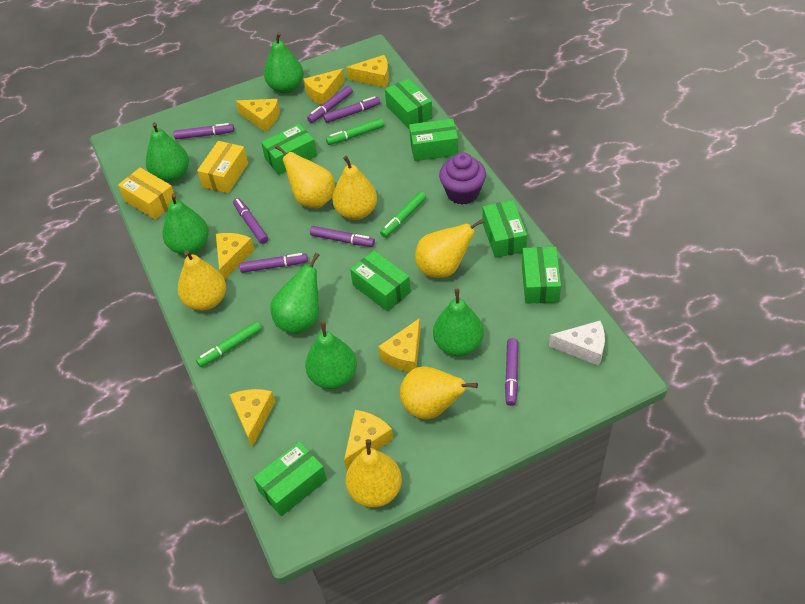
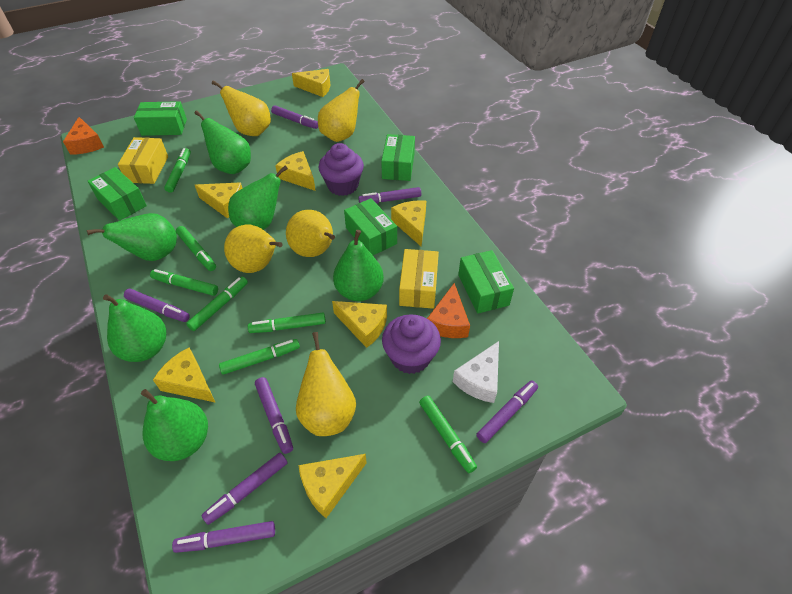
green box: [253,442,327,516] [261,124,317,175] [350,251,411,312] [385,78,433,129] [409,118,458,161] [482,200,527,258] [522,247,561,304] = 7 -> [88,167,147,221] [134,101,187,136] [344,198,397,255] [381,134,415,181] [458,250,514,313] = 5
green marker: [196,321,262,367] [326,118,384,145] [380,192,426,238] = 3 -> [150,269,218,296] [164,148,191,193] [176,226,216,271] [186,276,248,331] [219,339,300,375] [248,313,326,333] [419,396,477,473] = 7
orange cheese: none = 0 -> [63,117,104,155] [427,283,470,338] = 2
purple cupcake: [439,152,486,205] = 1 -> [318,143,364,196] [382,314,441,374] = 2
yellow pear: [178,250,226,311] [275,144,335,209] [332,156,377,220] [345,439,402,508] [400,366,478,420] [415,218,485,278] = 6 -> [212,80,271,136] [224,225,282,273] [286,210,335,257] [296,332,356,436] [318,79,364,142] = 5

